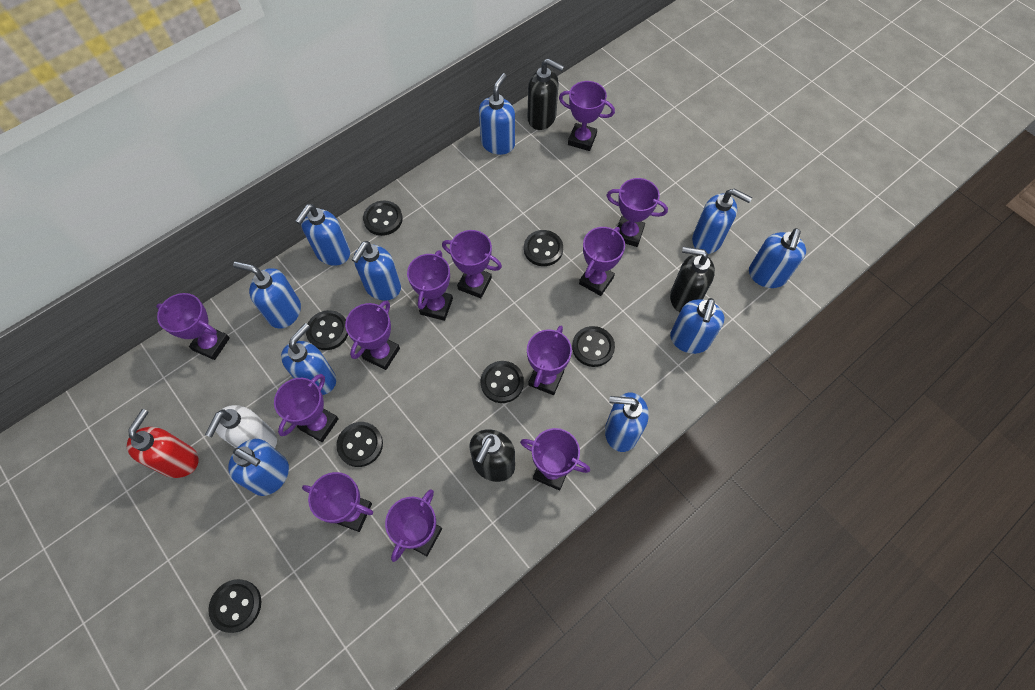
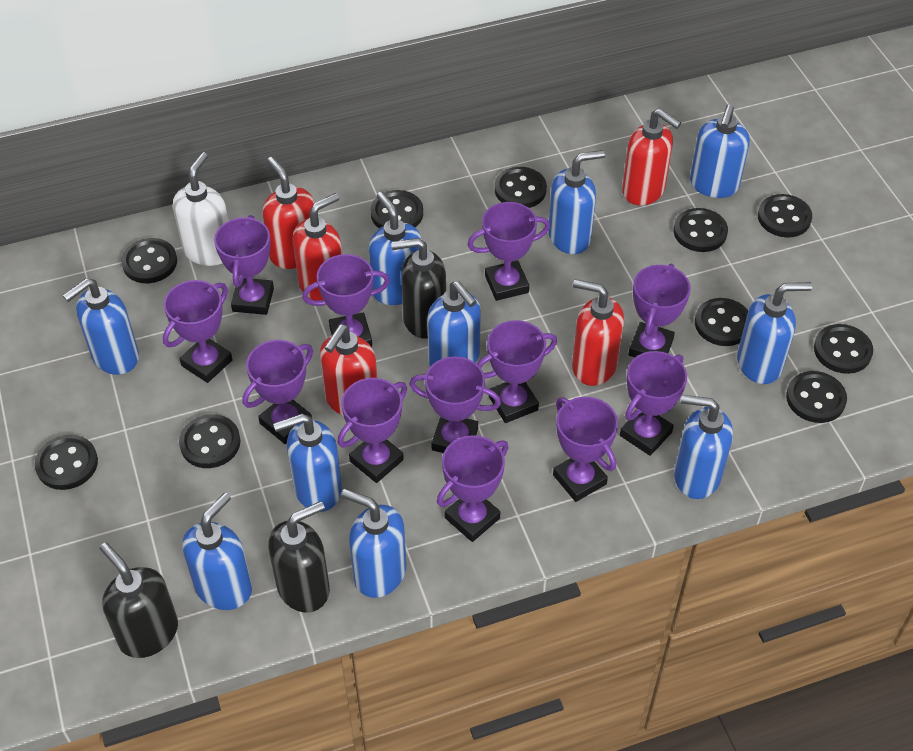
black button: [208,579,261,633] [306,310,348,350] [336,422,383,467] [363,200,403,236] [481,361,524,403] [524,230,563,266] [572,326,615,367] = 7 -> [35,435,98,490] [121,238,177,283] [179,414,240,468] [370,190,423,229] [495,167,547,208] [674,208,728,252] [695,298,748,346] [758,194,812,238] [786,371,847,423] [814,324,873,374] = 10
red soap dispenser: [127,409,199,478] = 1 -> [262,157,314,269] [293,193,342,300] [320,325,377,416] [572,279,624,386] [622,109,681,205] = 5

